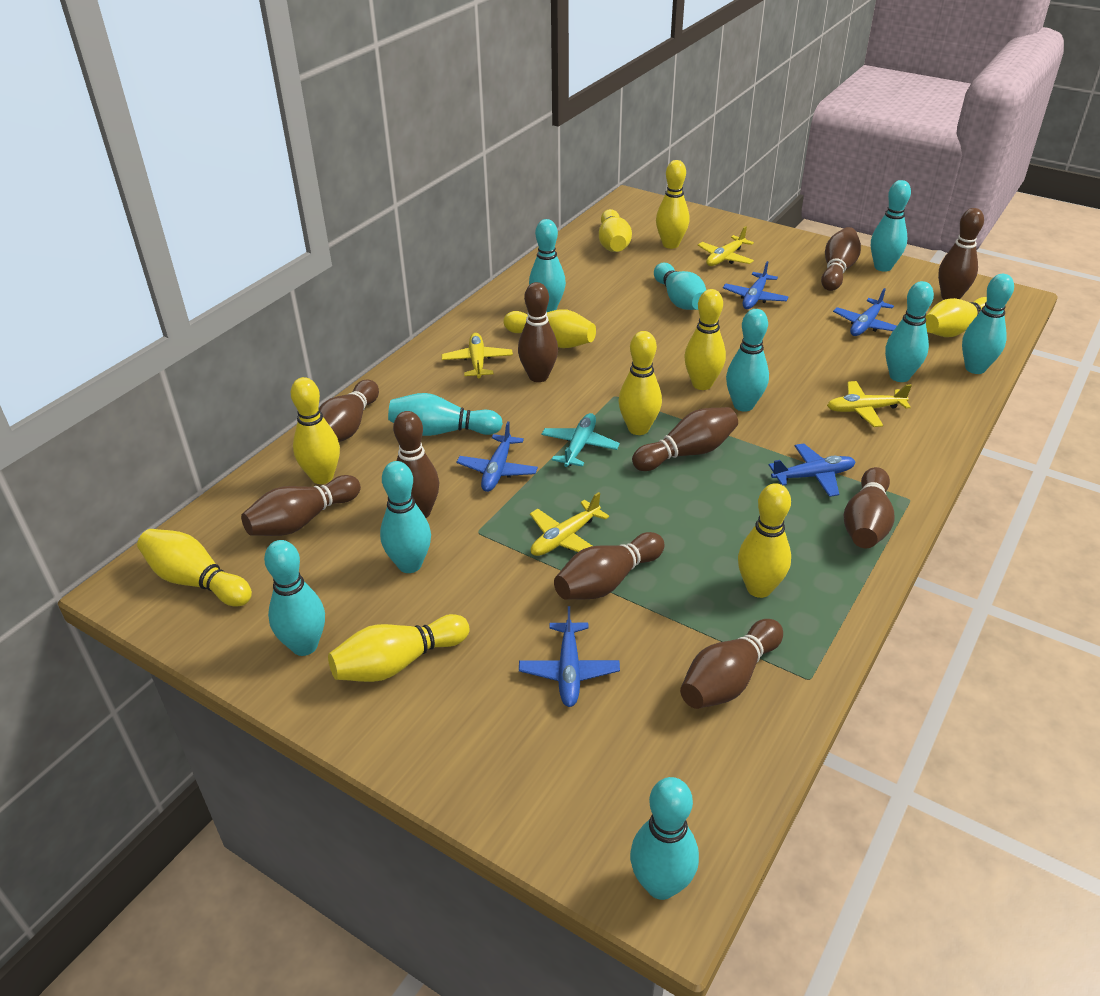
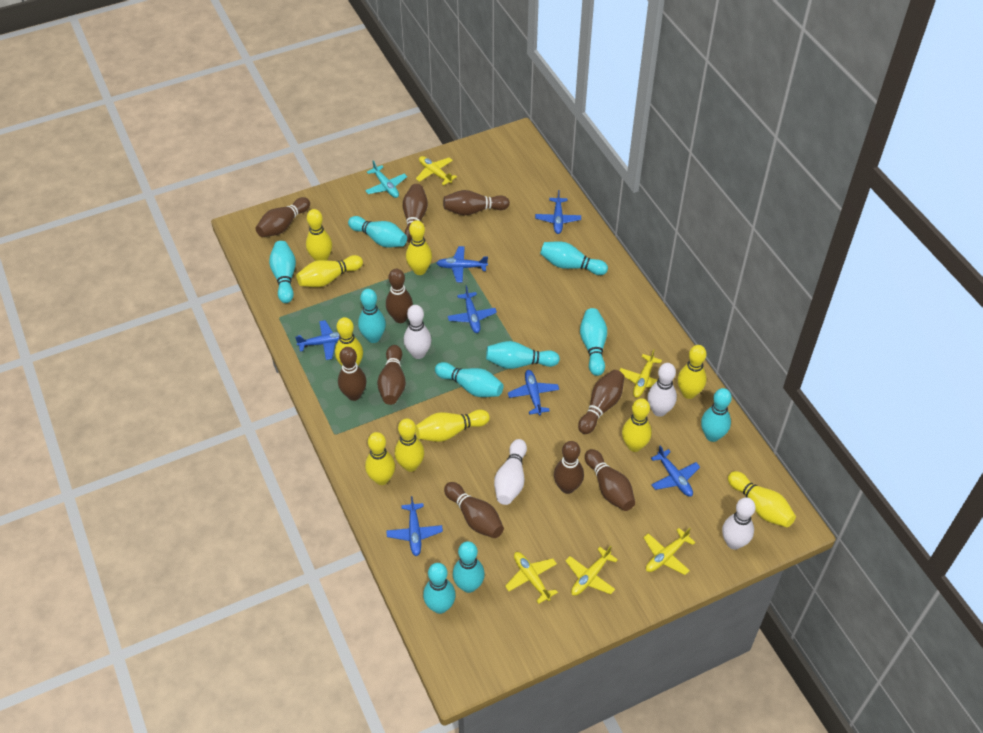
blue plane: [457,421,538,492] [519,606,620,707] [723,261,789,309] [769,443,856,497] [833,288,897,336] = 5 -> [295,320,340,360] [386,496,443,556] [436,246,488,282] [448,285,497,333] [508,370,559,416] [535,190,581,234] [651,445,700,497] = 7
white bowling pin: none = 0 -> [404,305,432,359] [494,439,527,505] [648,363,677,417] [722,497,756,550] = 4
yellow plane: [442,333,513,378] [530,492,609,556] [698,226,754,266] [827,381,912,427] = 4 -> [416,156,457,186] [505,552,558,604] [565,545,618,596] [619,349,662,398] [643,528,696,575] = 5

